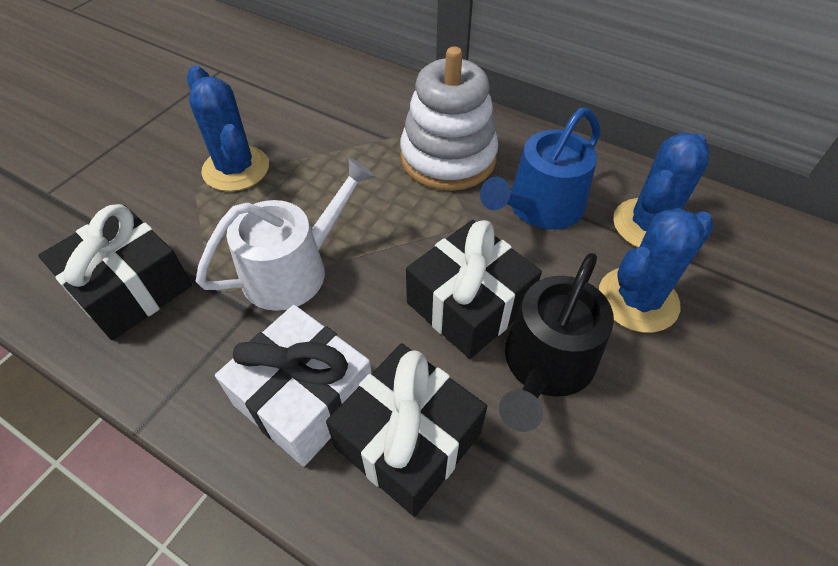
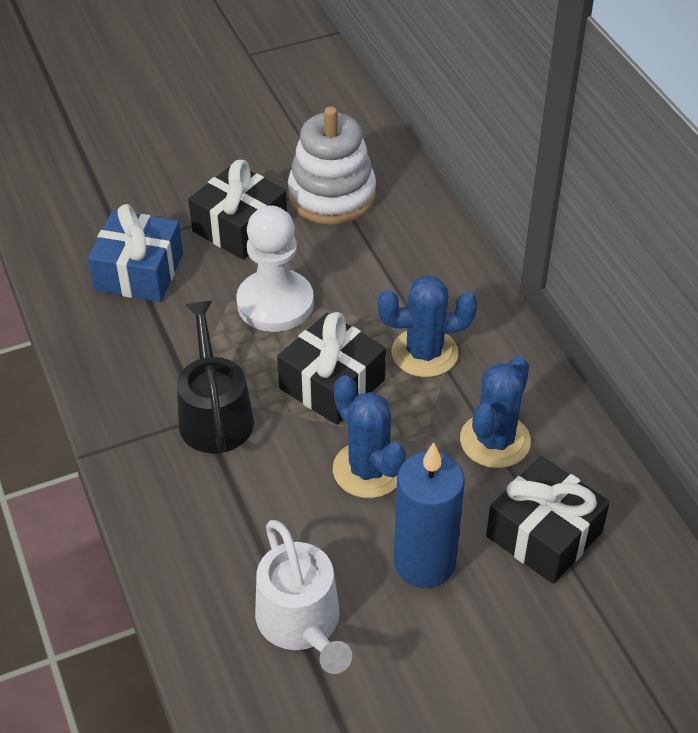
blue candle: none = 0 -> [394,442,465,588] = 1
blue gift: none = 0 -> [88,204,183,302] = 1
blue watering can: [480,108,600,230] = 1 -> none = 0
white gift: [215,305,372,466] = 1 -> none = 0
white pawn: none = 0 -> [236,205,314,332] = 1

